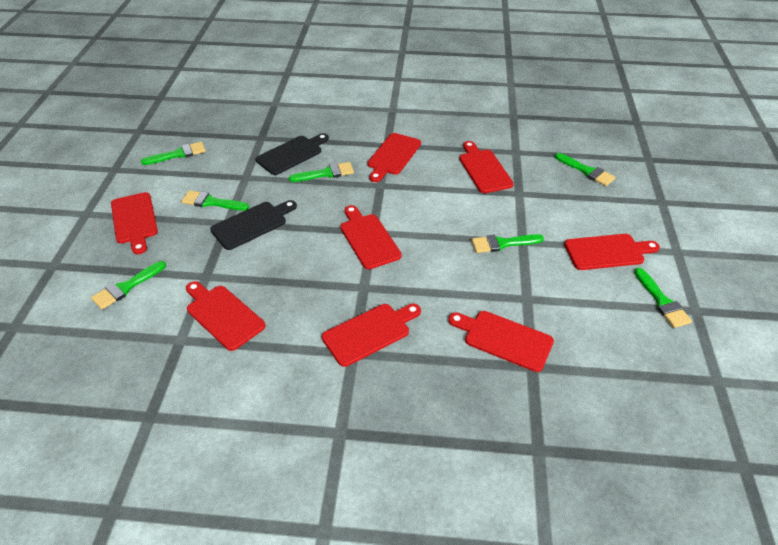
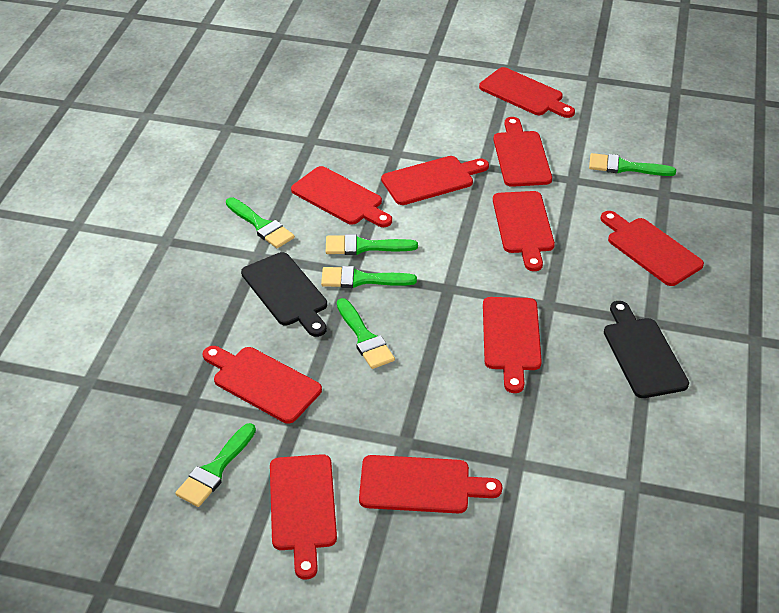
green brush: [91,261,166,309] [141,142,206,165] [181,190,249,211] [289,162,354,182] [472,234,544,253] [555,153,615,186] [634,268,692,328] = 7 -> [175,423,256,507] [226,197,295,248] [321,266,417,288] [326,234,418,255] [337,298,395,369] [589,153,676,176] = 6
red cutting board: [111,192,158,254] [186,281,266,351] [322,304,421,367] [340,205,402,269] [367,133,421,182] [448,311,554,372] [459,141,514,193] [564,234,660,270] = 8 -> [203,346,322,424] [270,454,337,580] [291,166,392,227] [359,455,502,513] [381,156,489,205] [479,67,575,118] [483,297,542,393] [493,117,552,187] [493,191,555,271] [600,211,704,286] = 10

